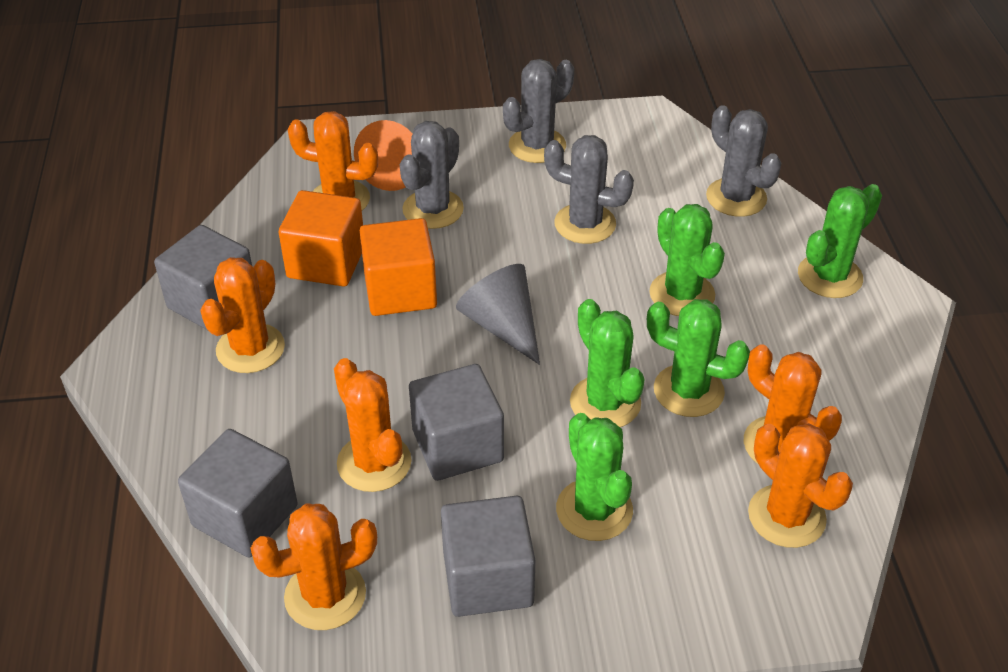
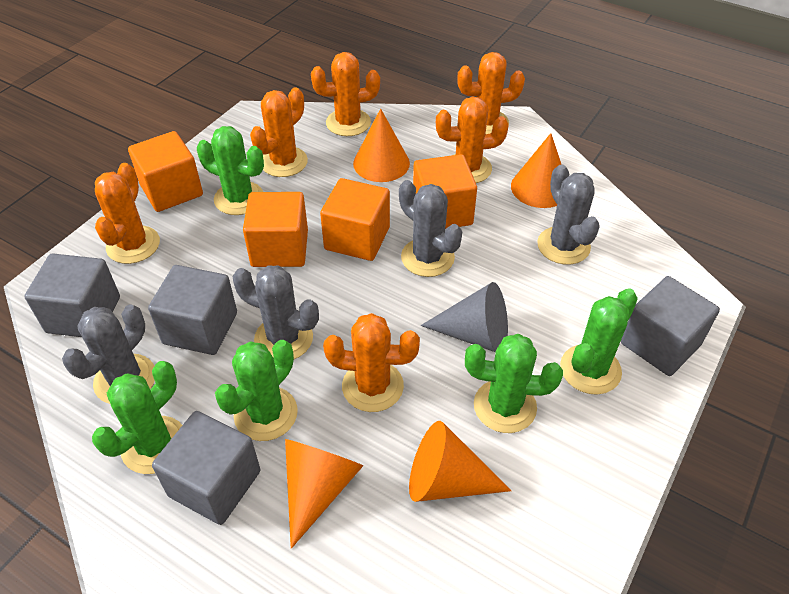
orange cone: [354,120,412,191] = 1 -> [285,439,363,549] [353,108,410,182] [409,421,512,502] [511,133,561,208] = 4
orange cube: [279,190,363,287] [360,218,437,316] = 2 -> [128,131,203,212] [243,192,308,267] [320,178,390,261] [413,154,477,229] = 4

